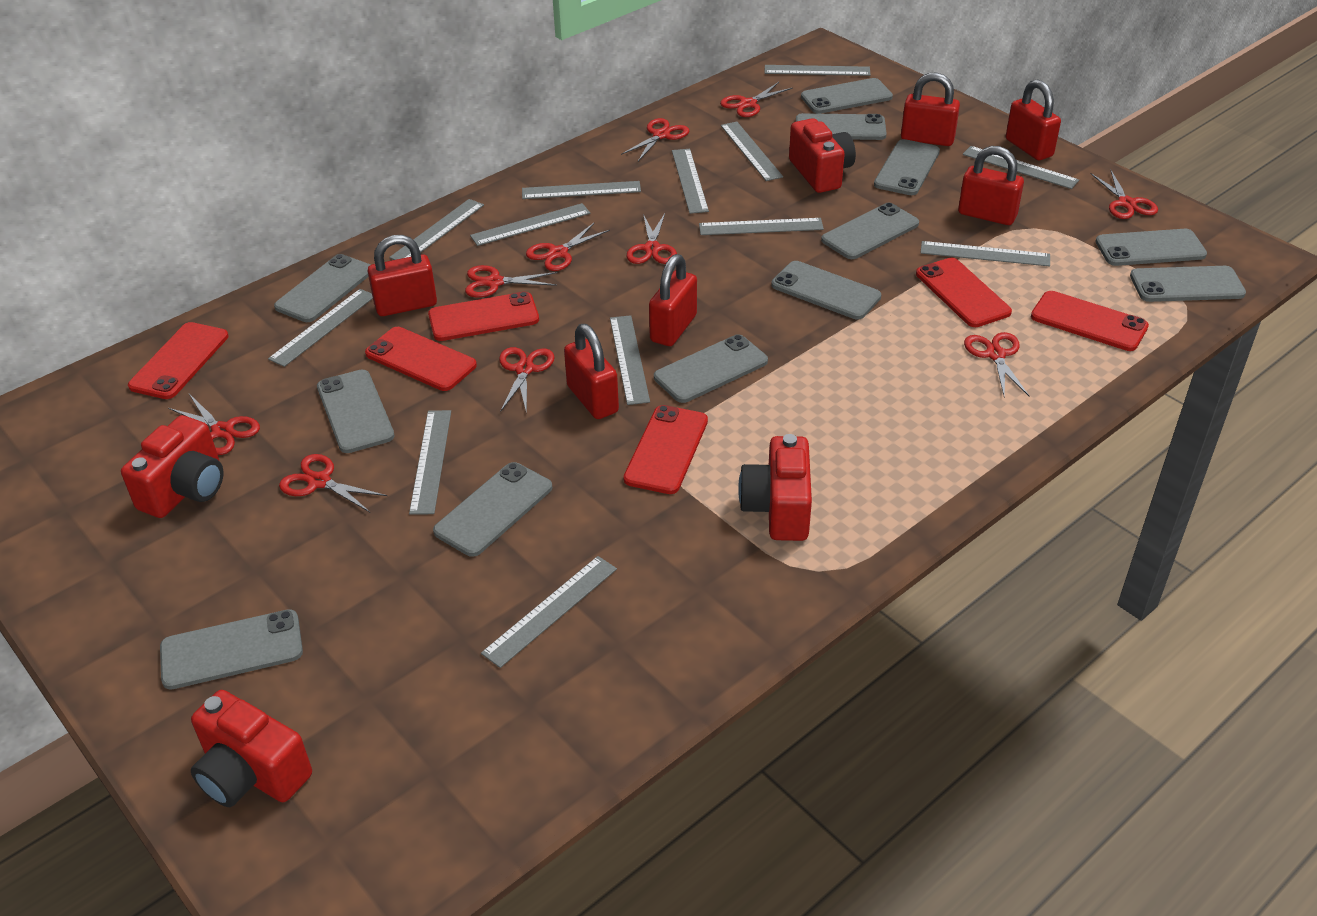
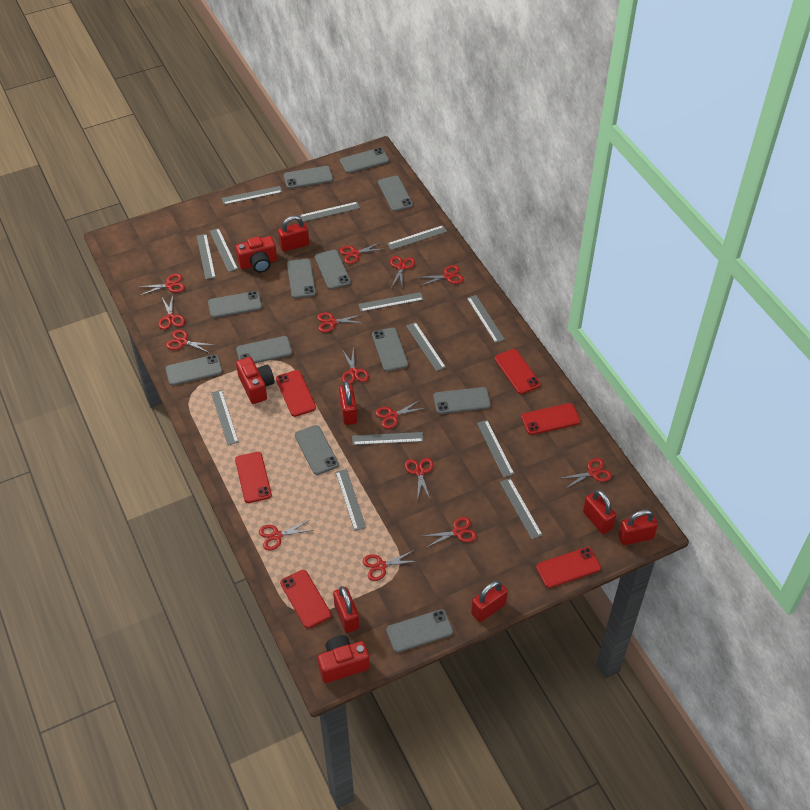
red camera: [121,415,223,518] [191,690,312,807] [738,434,812,541] [789,118,856,193] = 4 -> [236,236,277,273] [236,357,275,404] [318,635,370,683] = 3
red scissors: [168,394,260,455] [279,454,387,512] [465,265,557,298] [499,347,555,414] [526,222,610,271] [621,118,689,161] [627,213,677,264] [720,82,793,117] [964,332,1029,396] [1091,170,1158,219] = 10 -> [139,274,185,295] [159,295,185,330] [166,330,214,353] [259,520,314,550] [317,312,364,332] [340,242,383,264] [342,346,369,384] [363,550,417,581] [375,400,425,429] [390,256,415,290] [405,458,433,501] [417,265,464,286] [424,517,477,547] [559,458,612,489] = 14

